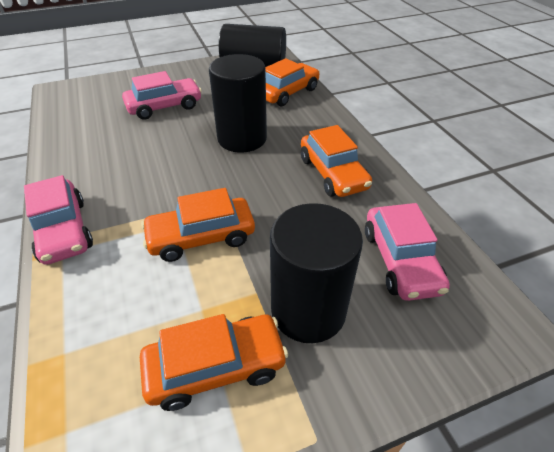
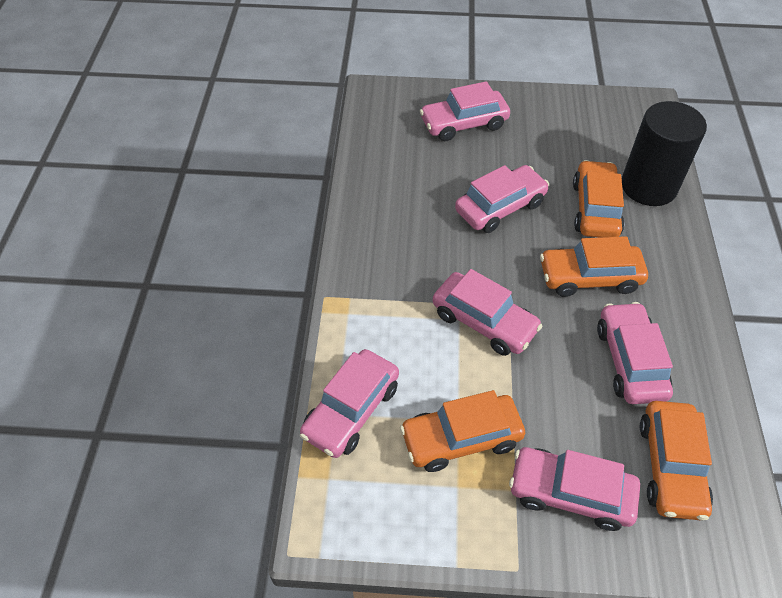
black cylinder: [209,54,267,153] [219,24,286,67] [270,203,363,343] = 3 -> [622,101,707,206] = 1
pink car: [24,175,93,265] [122,71,202,120] [365,203,450,301] = 3 -> [300,349,399,458] [420,81,510,141] [433,269,542,356] [455,165,549,233] [509,447,640,531] [597,302,673,404] = 6

